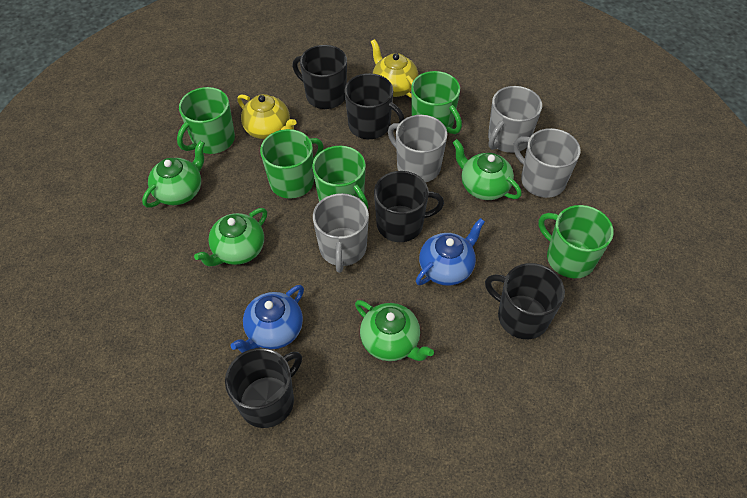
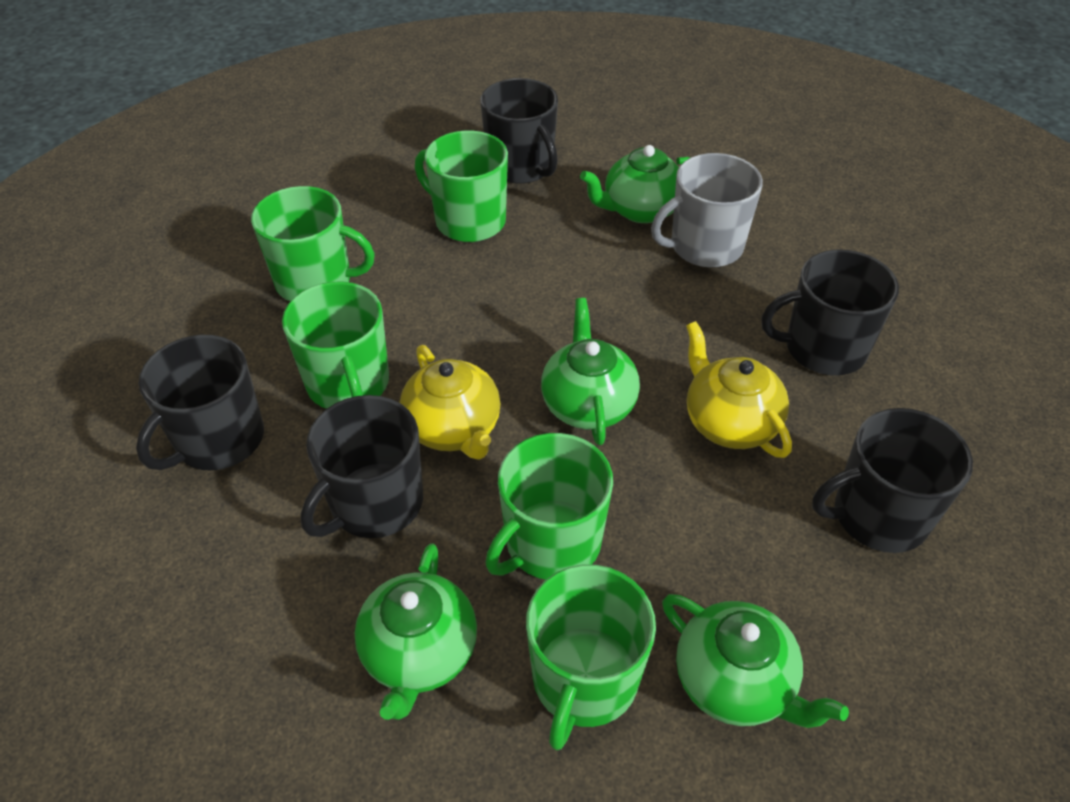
blue teapot: [231,285,304,353] [416,218,485,286] = 2 -> none = 0
grey mug: [313,193,369,273] [388,115,447,182] [488,86,542,153] [514,128,580,198] = 4 -> [651,153,763,267] = 1

